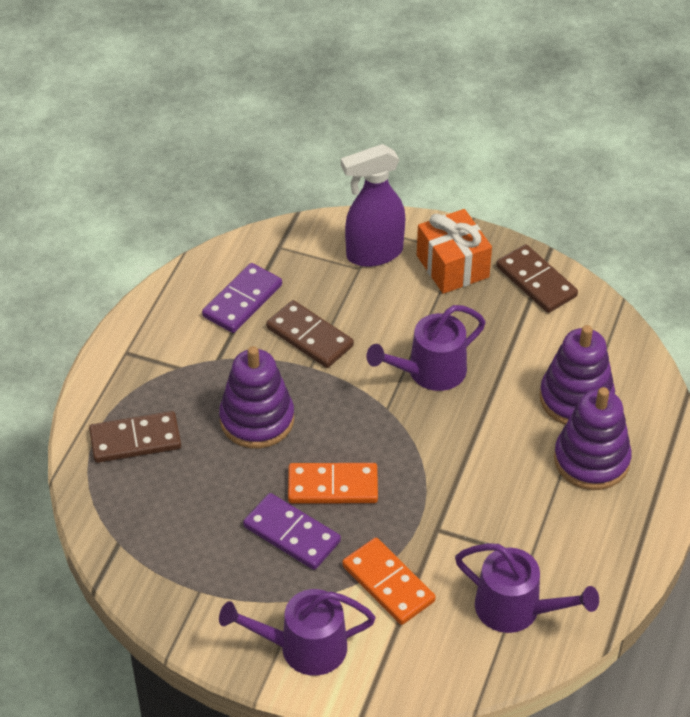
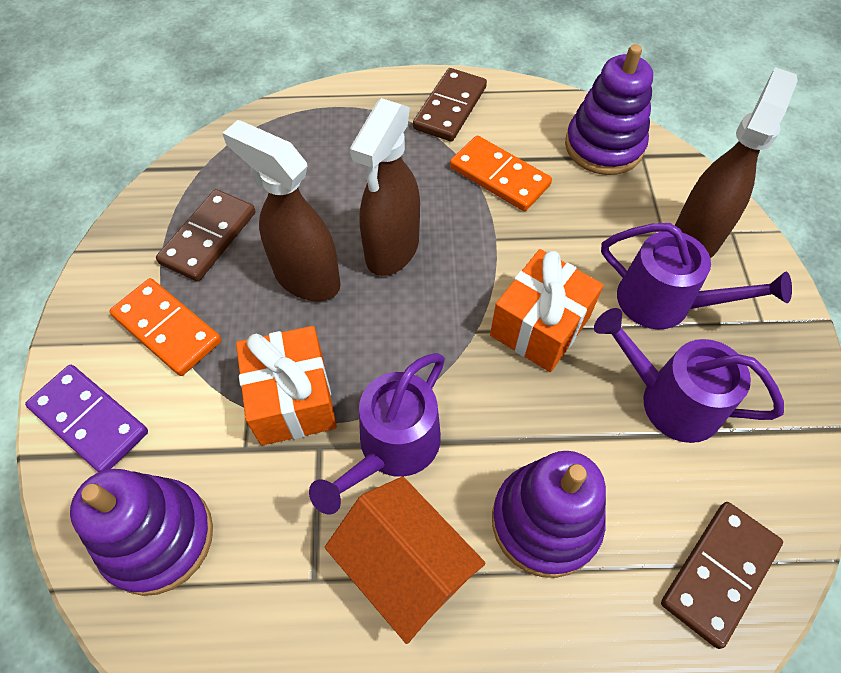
brown spray bottle: none = 0 -> [222,120,341,301] [350,98,420,276] [675,67,798,258] = 3
orange gift: [417,209,492,294] = 1 -> [236,326,337,446] [490,249,604,372] = 2
orange house: none = 0 -> [325,476,486,644] = 1
purple domino: [202,263,282,333] [243,493,341,570] = 2 -> [25,365,148,472] = 1
purple spray bottle: [341,144,405,267] = 1 -> none = 0

